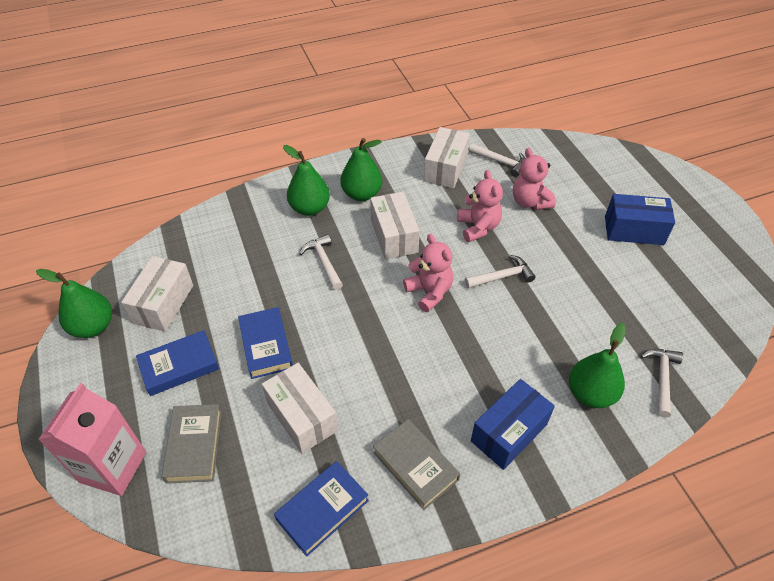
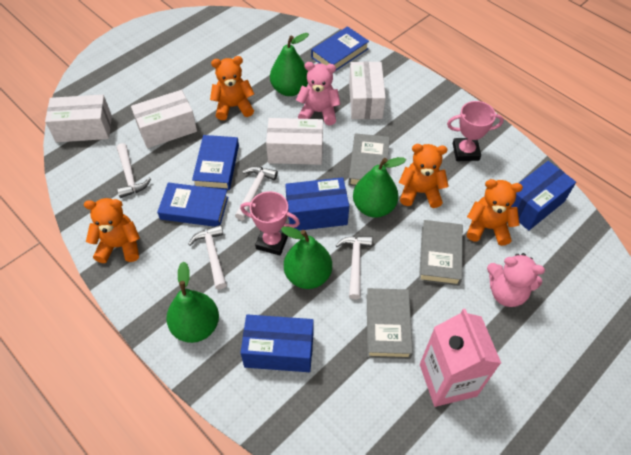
blue box: [471,379,555,470] [605,194,675,245] = 2 -> [241,314,314,372] [285,177,349,231] [511,161,576,230] = 3
grey book: [162,404,222,484] [373,419,460,510] = 2 -> [348,133,390,186] [367,288,413,359] [419,220,463,286] = 3
orange teddy bear: none = 0 -> [84,198,140,263] [210,56,254,120] [399,144,449,208] [467,179,523,246] = 4
pink teddy bear: [403,234,453,312] [457,170,503,242] [513,148,556,210] = 3 -> [296,62,341,126] [487,253,545,307] = 2
pink trophy: none = 0 -> [240,191,300,256] [447,101,504,161] = 2

